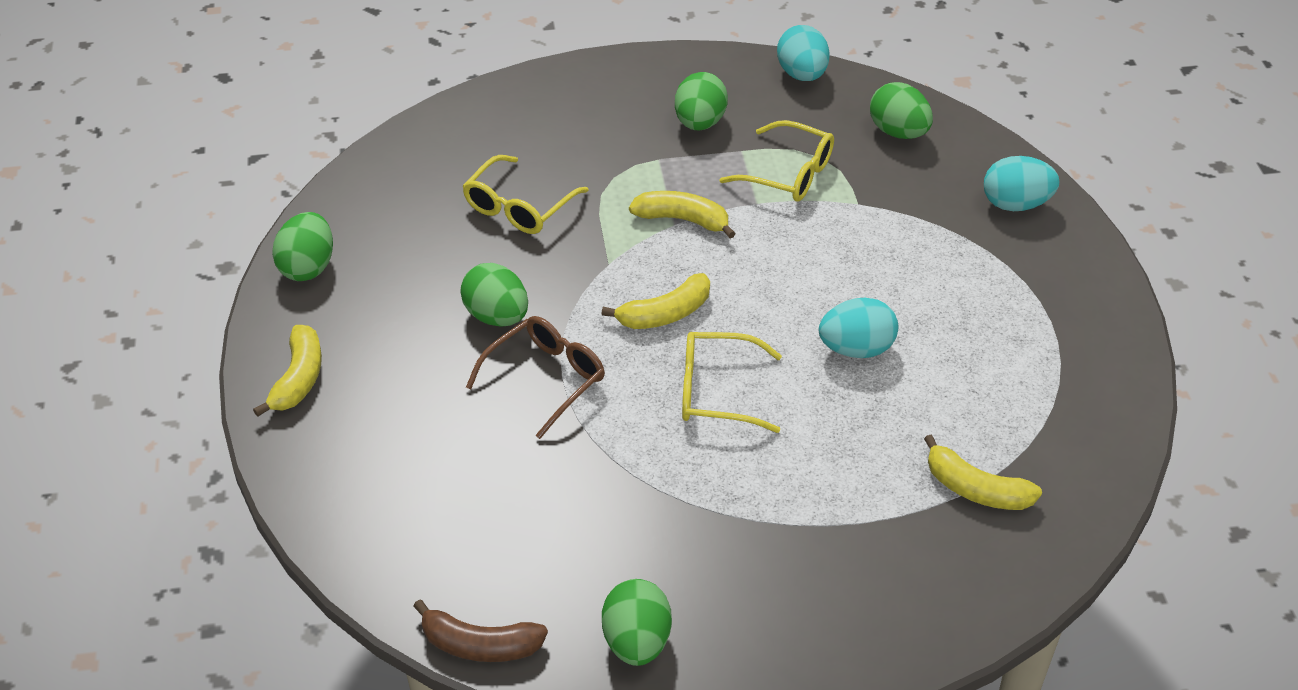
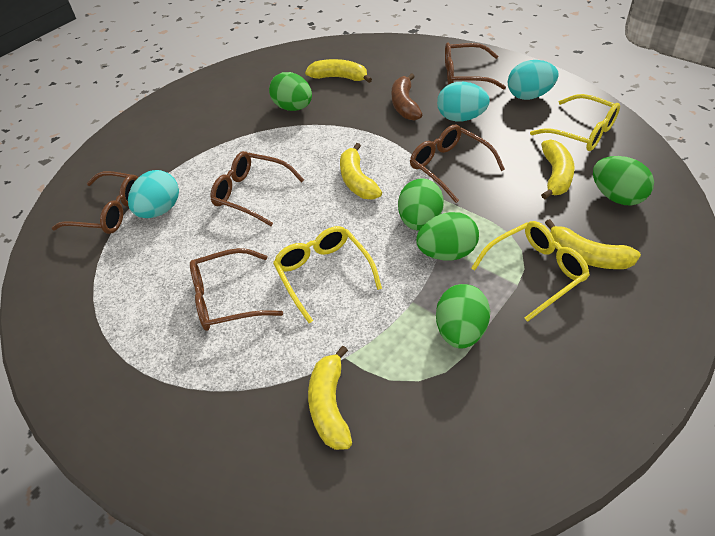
brown glasses: [466,316,605,439] = 1 -> [52,171,138,234] [190,248,283,331] [210,151,304,226] [410,125,505,203] [445,42,506,89] = 5
yellow banana: [253,325,322,417] [601,273,710,329] [629,191,736,238] [924,435,1042,510] = 4 -> [305,59,372,83] [308,346,352,450] [340,143,382,199] [541,140,575,199] [545,219,641,269] = 5

